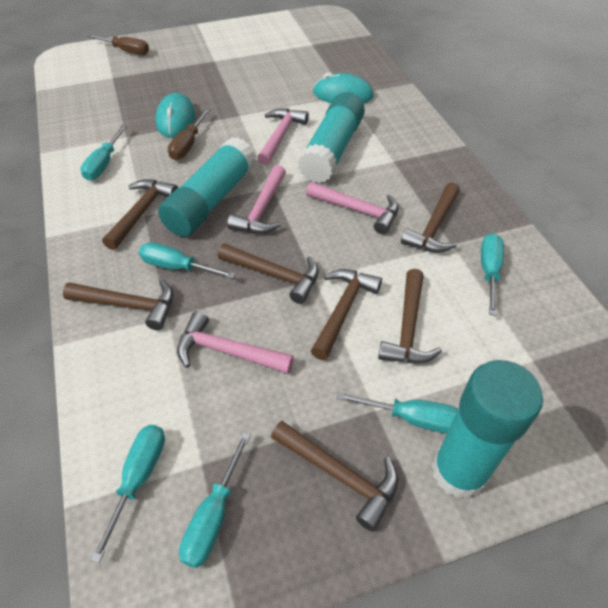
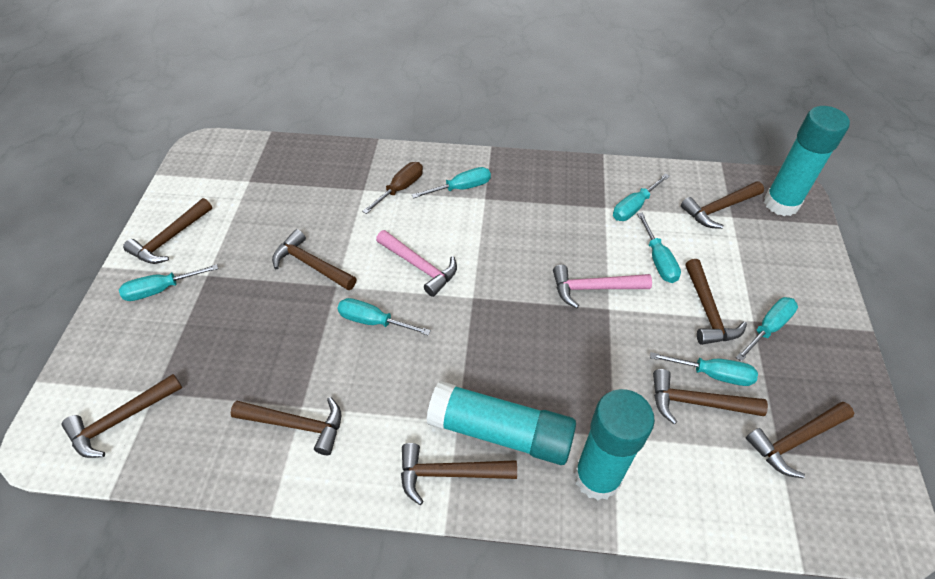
brown hammer: [63,279,173,330] [102,179,178,250] [218,244,319,304] [271,421,398,532] [311,269,382,360] [378,269,442,363] [401,182,460,253] = 7 -> [62,374,182,458] [123,198,212,264] [231,397,341,455] [272,229,356,290] [401,443,517,505] [653,369,768,425] [681,181,764,229] [686,259,747,345] [746,402,854,478] = 9
brown screwdriver: [87,35,149,55] [168,108,210,160] = 2 -> [362,162,423,214] = 1
pink hammer: [177,311,294,374] [227,165,286,234] [257,108,309,165] [306,182,399,234] = 4 -> [376,230,457,297] [553,265,652,308] = 2
turquoise mouse: [155,93,195,138] [313,73,374,104] = 2 -> none = 0
turquoise screwdriver: [80,125,127,180] [90,425,165,563] [139,242,236,279] [179,432,251,568] [336,392,458,434] [481,233,504,316] = 6 -> [119,264,218,301] [337,298,431,336] [412,167,491,198] [613,173,670,221] [637,213,681,283] [650,352,758,386] [736,297,798,362] = 7

